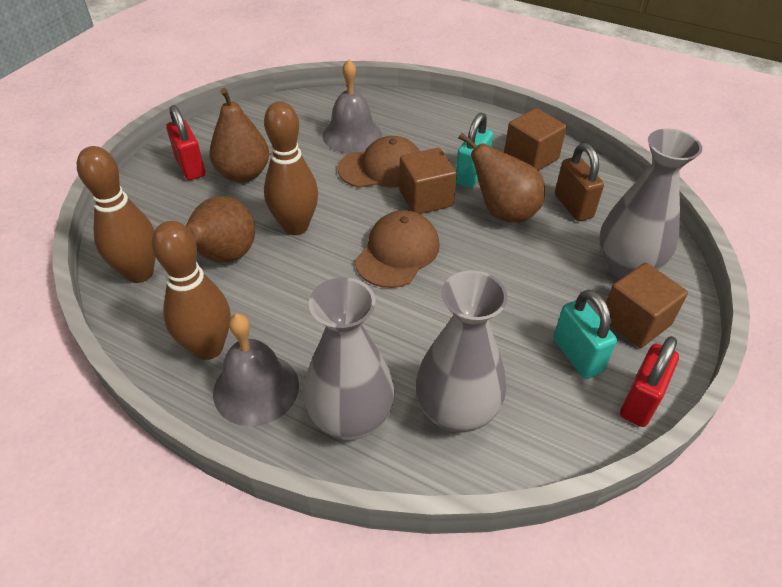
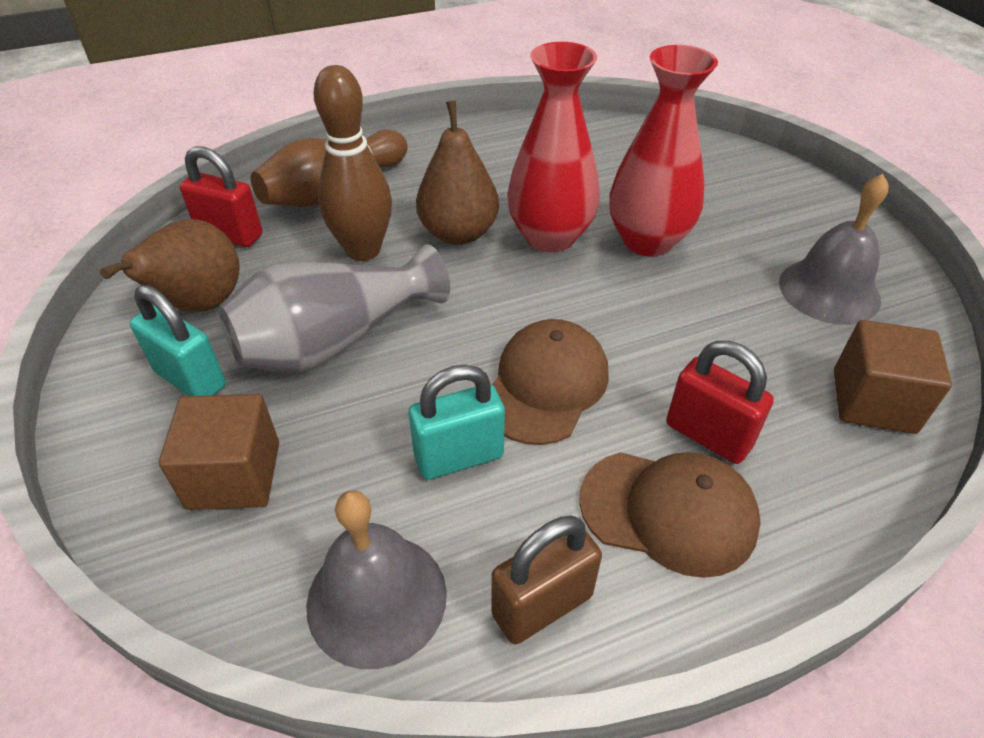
brown bowling pin: [77,146,156,283] [152,221,230,360] [264,101,318,235] = 3 -> [251,130,408,207] [313,65,392,261] = 2
brown cube: [399,148,457,214] [504,108,567,171] [606,263,688,348] = 3 -> [159,394,279,510] [834,320,952,434] = 2
brown pear: [186,196,255,263] [209,88,269,182] [458,133,545,223] = 3 -> [100,219,239,312] [416,101,499,245] = 2
grey vase: [303,277,394,440] [416,271,508,433] [599,129,702,278] = 3 -> [219,244,450,373] = 1
red vase: none = 0 -> [507,42,600,253] [610,45,718,257] = 2

